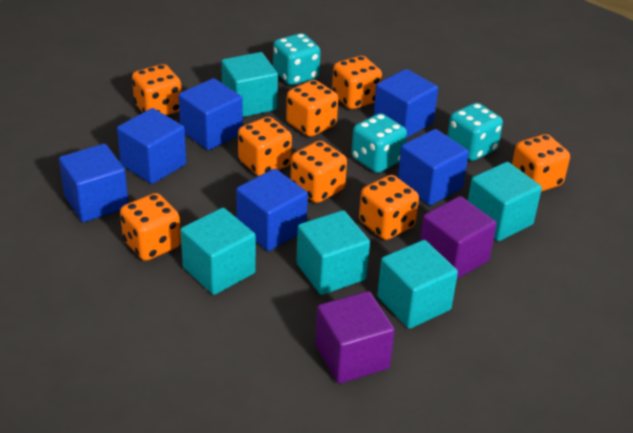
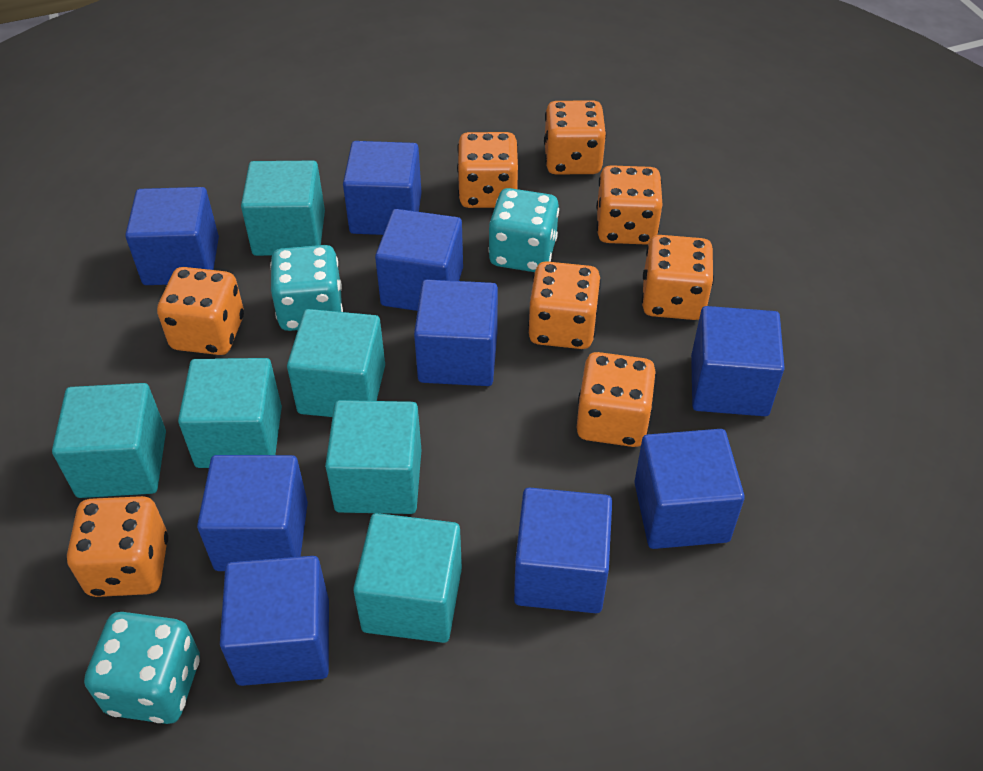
blue cube: [59,144,128,222] [117,108,186,184] [178,78,243,150] [236,169,308,251] [373,69,438,138] [398,129,469,205] = 6 -> [125,187,219,285] [197,455,308,571] [220,556,329,686] [343,141,422,235] [375,209,463,311] [414,280,498,386] [514,487,612,613] [634,429,745,549] [691,306,785,416] = 9
purple cube: [315,291,395,384] [420,196,497,279] = 2 -> none = 0
turquoise cube: [181,208,256,295] [221,52,278,117] [296,210,370,295] [377,240,458,329] [468,162,542,241] = 5 -> [52,383,166,498] [178,358,282,468] [241,161,325,256] [287,309,385,417] [325,400,421,514] [353,513,462,643] = 6

